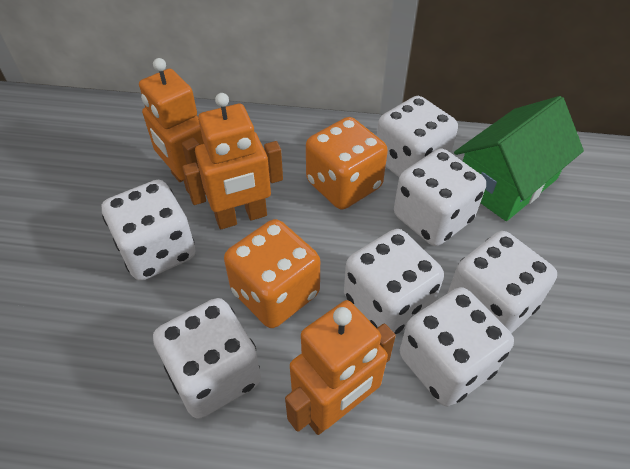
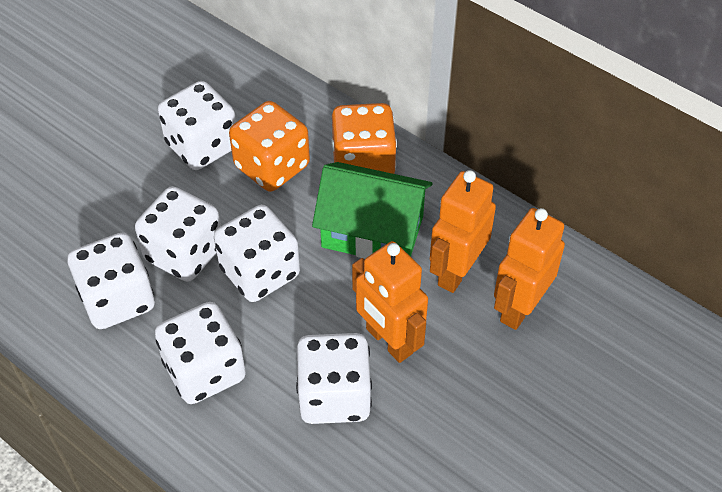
white dice: [102,180,196,281] [153,298,261,419] [344,229,444,335] [377,96,458,177] [394,148,486,246] [400,287,514,406] [448,231,557,334] = 7 -> [68,233,155,329] [135,186,221,282] [155,302,246,404] [158,81,236,170] [214,205,300,302] [296,333,372,424] = 6

